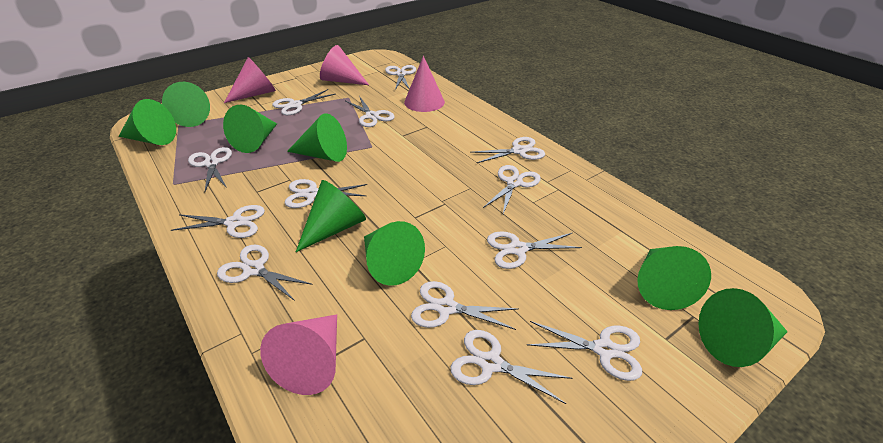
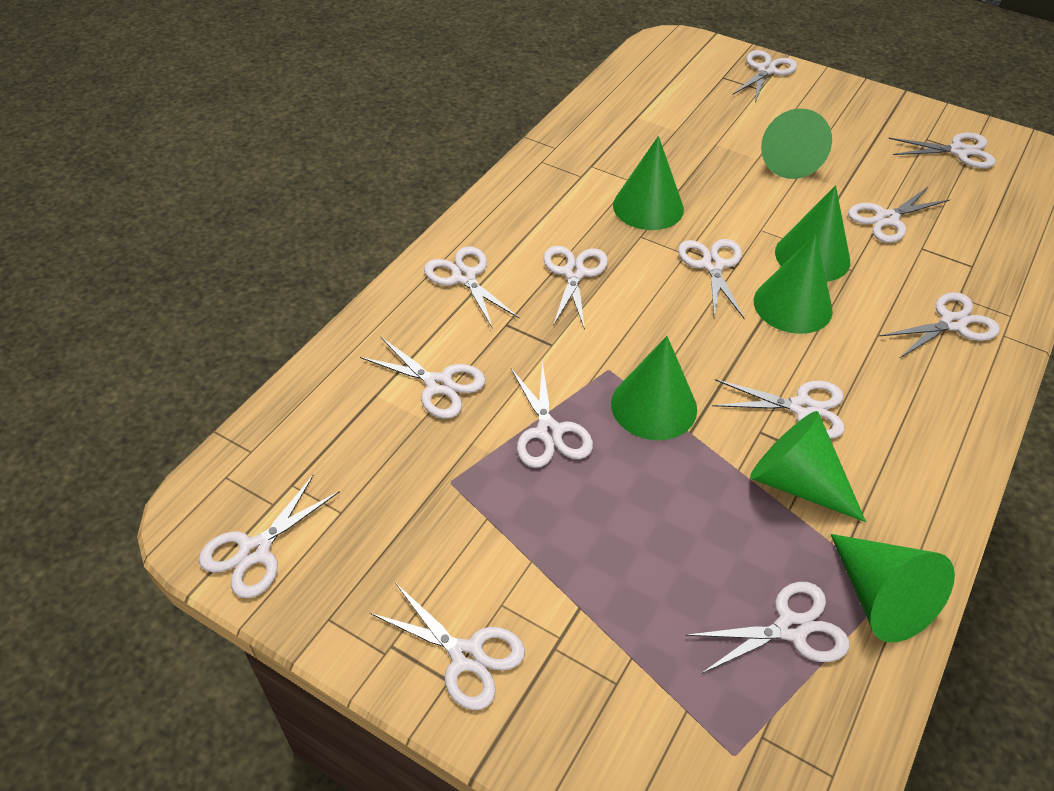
green cone: [118,99,176,145] [162,82,210,127] [223,105,277,153] [287,113,347,162] [296,180,366,252] [364,221,425,286] [637,246,711,310] [699,288,788,367] = 8 -> [611,336,697,440] [613,136,684,230] [750,411,866,522] [754,234,833,334] [761,109,832,179] [775,185,850,282] [831,534,955,643] = 7
pink cone: [224,57,276,103] [260,314,337,395] [320,45,369,85] [404,56,445,112] = 4 -> none = 0

